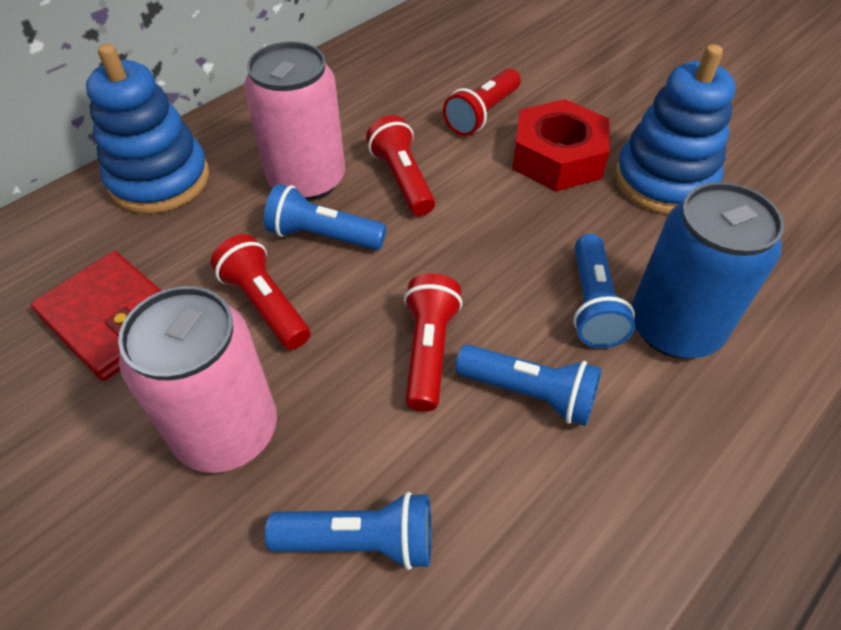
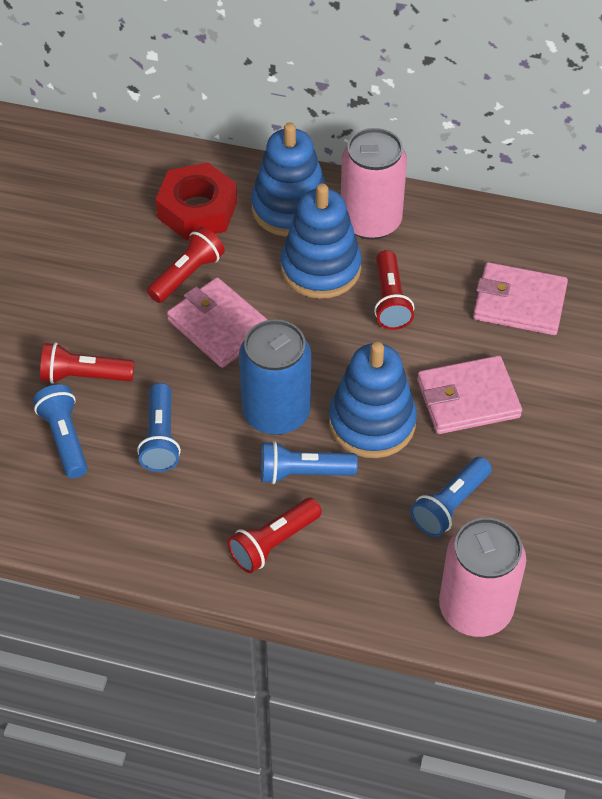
blue stacking toy: [86,44,209,214] [615,45,736,214] = 2 -> [251,122,326,237] [281,183,362,299] [329,342,417,458] = 3
pink wallet: none = 0 -> [167,277,268,368] [417,356,522,434] [473,262,568,335] = 3
red wallet: [31,251,161,381] = 1 -> none = 0

